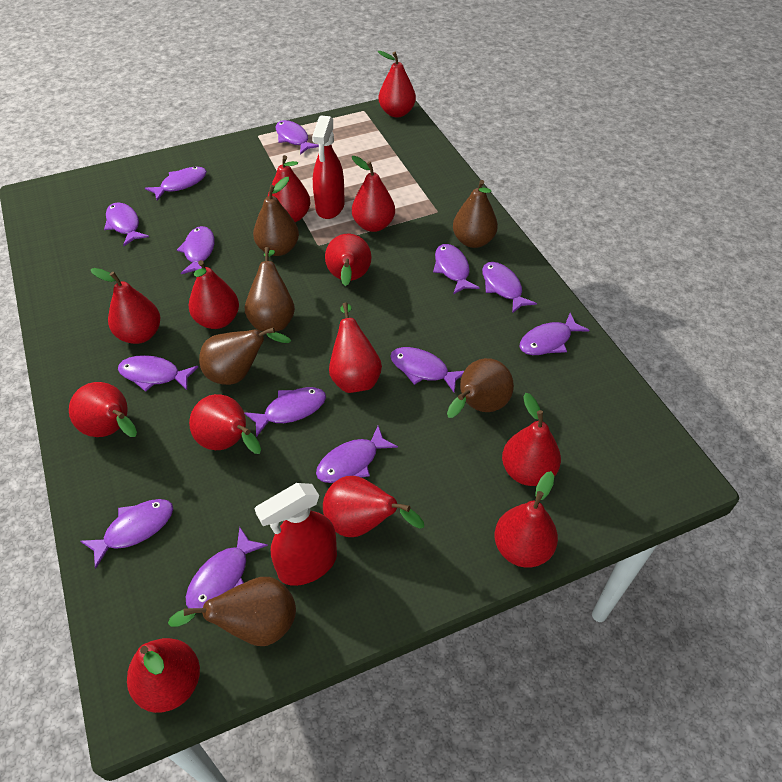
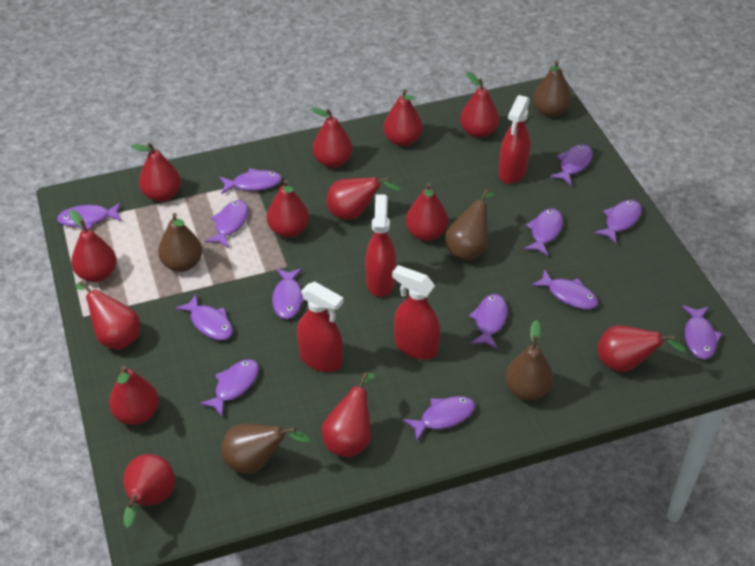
brown pear: [168,577,296,646] [199,327,291,385] [245,247,295,331] [253,177,299,256] [447,358,514,418] [453,180,498,248] = 6 -> [158,213,202,272] [221,424,310,474] [445,189,494,261] [505,320,553,401] [533,60,572,117] = 5
red spray bottle: [254,483,337,586] [312,116,345,219] = 2 -> [297,282,344,372] [365,194,396,297] [392,265,440,360] [498,95,530,184] = 4

